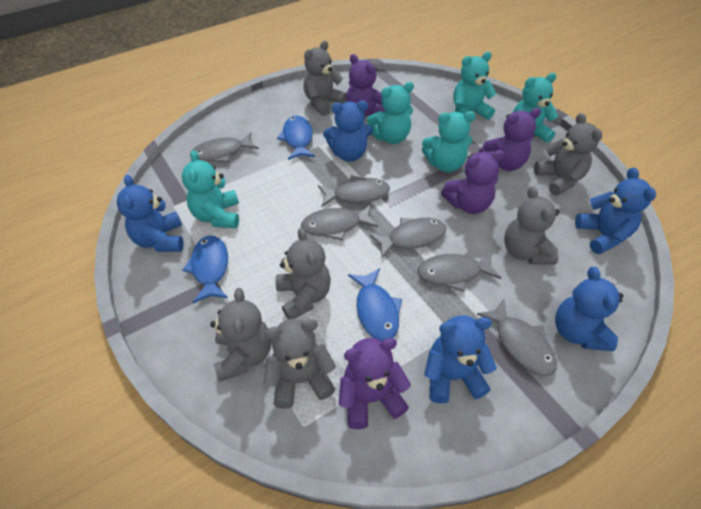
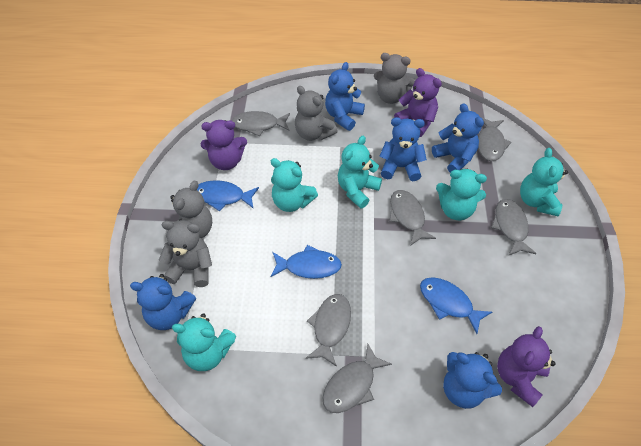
grey teddy bear: [210,288,271,382] [264,319,336,409] [276,228,331,319] [304,41,347,116] [504,186,559,265] [534,113,602,196] = 6 -> [159,220,212,287] [166,180,212,238] [295,86,338,141] [374,53,415,104] = 4
purple teddy bear: [339,338,411,429] [346,54,385,117] [441,150,505,214] [478,108,541,171] = 4 -> [201,120,247,170] [394,68,442,137] [497,326,556,407] = 3

